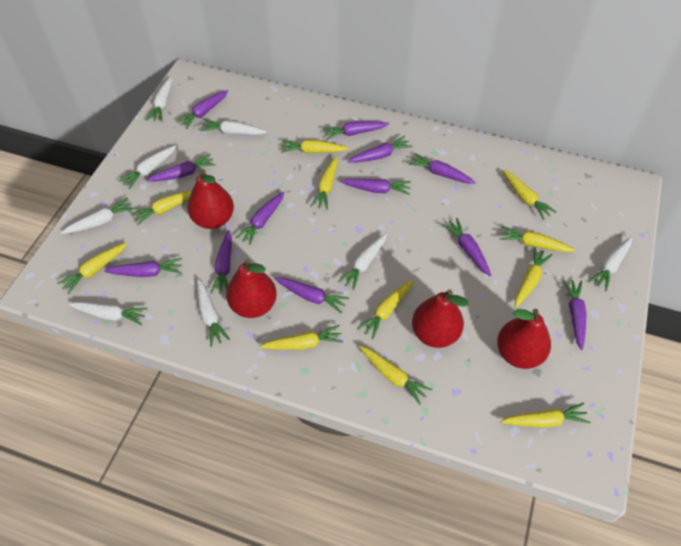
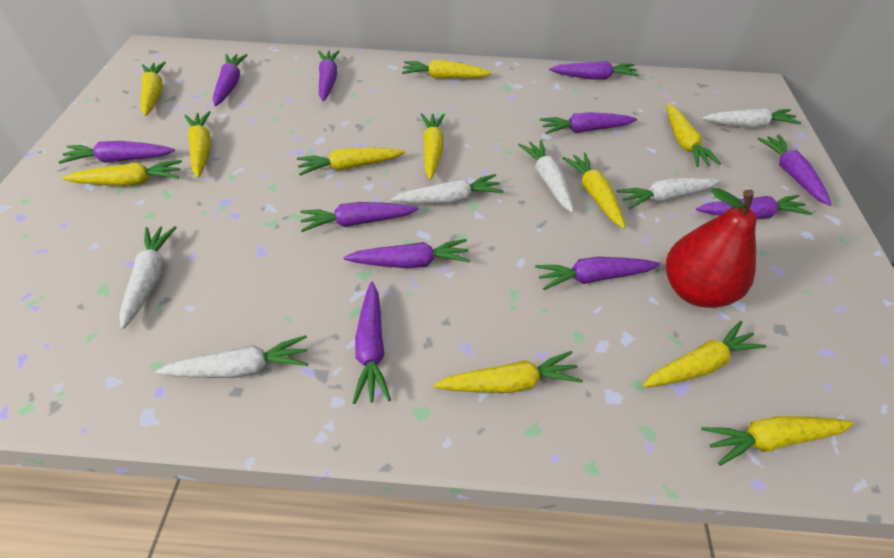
purple carrot: [104,258,182,277] [146,154,216,182] [176,90,228,129] [210,230,232,294] [235,192,284,245] [274,278,349,314] [323,121,389,140] [340,179,411,195] [348,136,412,163] [408,153,476,184] [442,218,491,276] [563,280,587,350] = 12 -> [58,141,175,163] [213,54,248,106] [300,202,419,232] [318,50,340,101] [343,239,470,268] [353,282,391,404] [535,257,660,290] [540,112,637,134] [549,61,639,80] [696,195,812,219] [757,135,832,206] = 11
red pear: [187,169,234,229] [226,259,277,318] [412,289,469,348] [497,309,551,369] = 4 -> [666,188,756,308] = 1
white carrot: [61,197,134,234] [68,302,148,325] [118,145,176,189] [146,77,172,122] [197,279,230,347] [200,119,267,135] [338,233,387,290] [589,237,632,291] = 8 -> [119,226,177,330] [155,335,308,378] [391,174,504,204] [518,140,574,213] [617,178,721,209] [702,108,801,128] = 6

